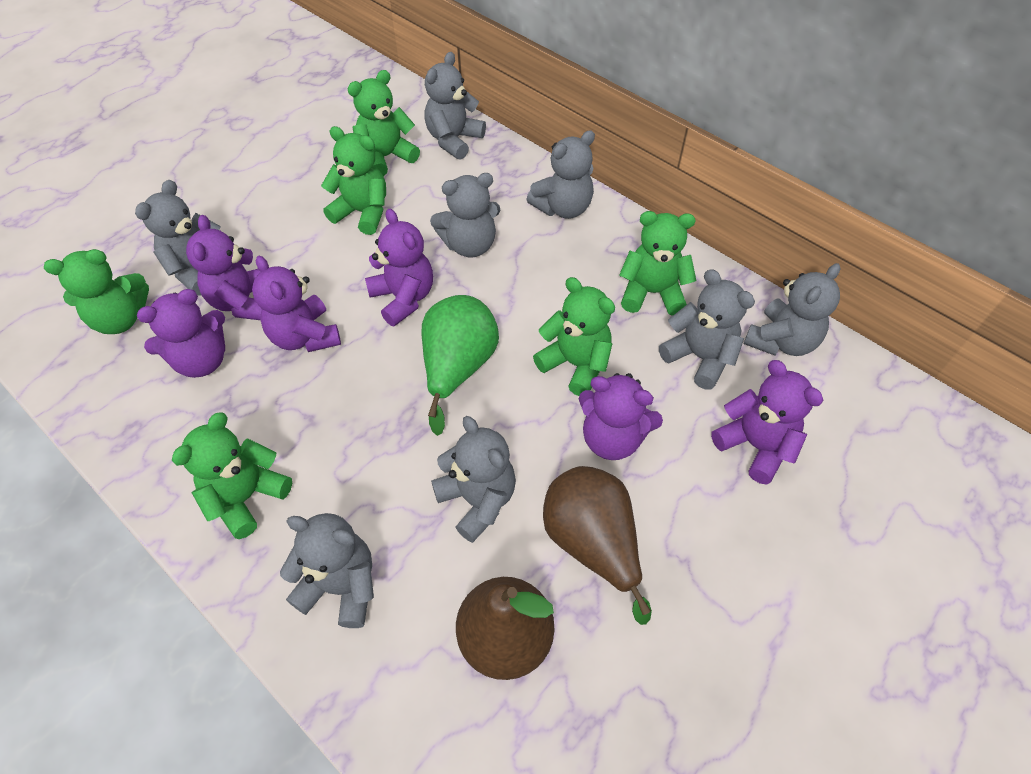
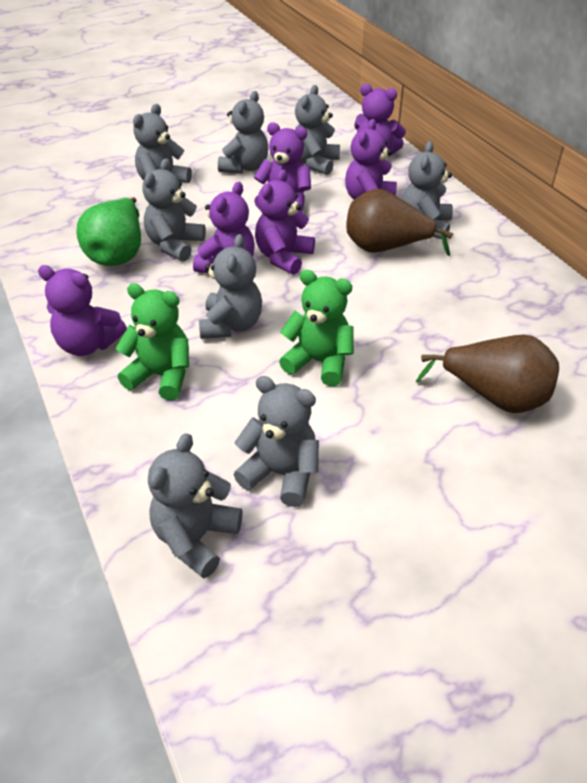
green teddy bear: [44,249,149,334] [172,412,292,539] [321,126,386,235] [348,70,420,176] [533,277,615,396] [619,211,697,316] = 6 -> [116,283,189,400] [279,270,354,386] = 2

